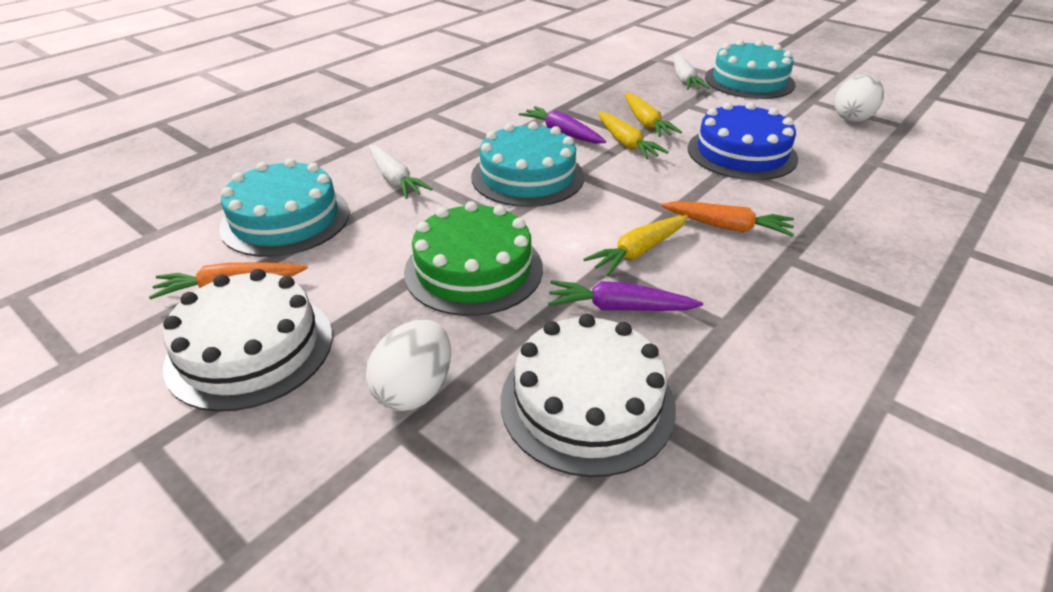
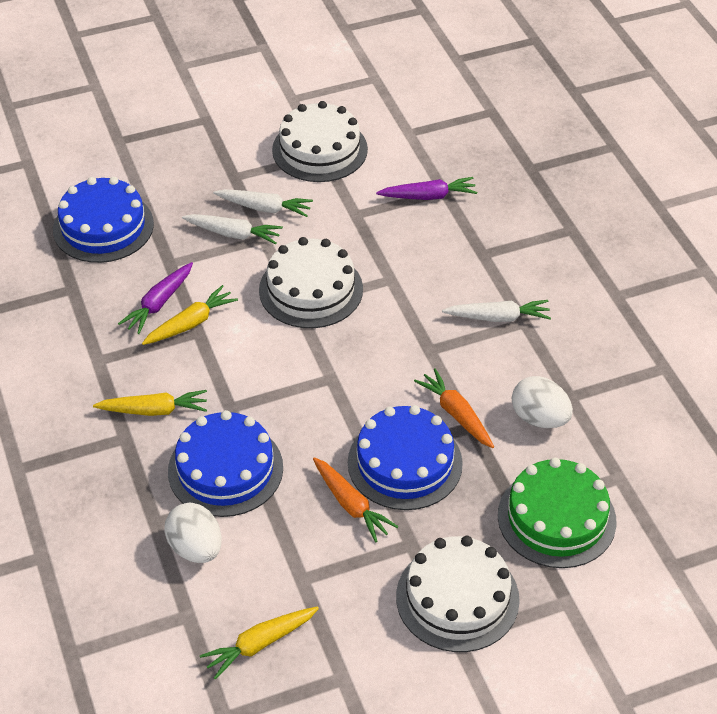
blue cake: [688,102,798,180] = 1 -> [53,177,154,263] [168,410,283,517] [348,405,463,510] = 3
turquoise cake: [219,158,350,257] [471,122,584,207] [705,40,795,99] = 3 -> none = 0
white cake: [163,269,333,412] [501,314,676,477] = 2 -> [259,237,363,328] [272,101,368,182] [396,536,520,652] = 3
white carrot: [369,145,432,199] [674,54,710,89] = 2 -> [182,214,283,244] [213,189,313,217] [442,300,551,322] = 3

